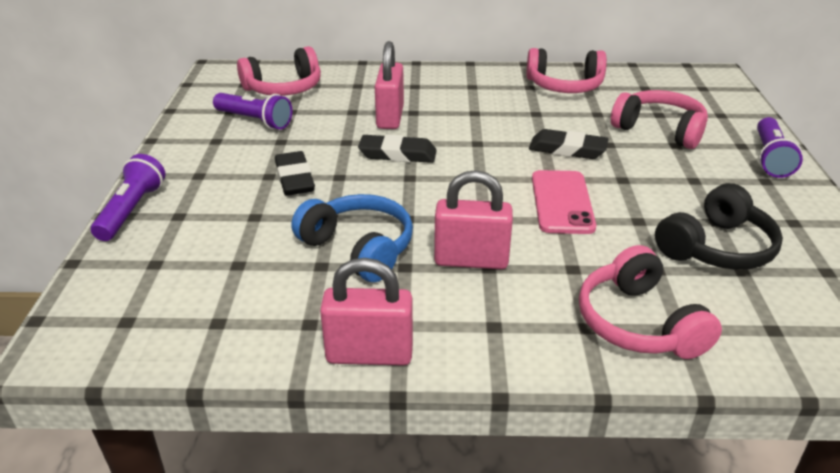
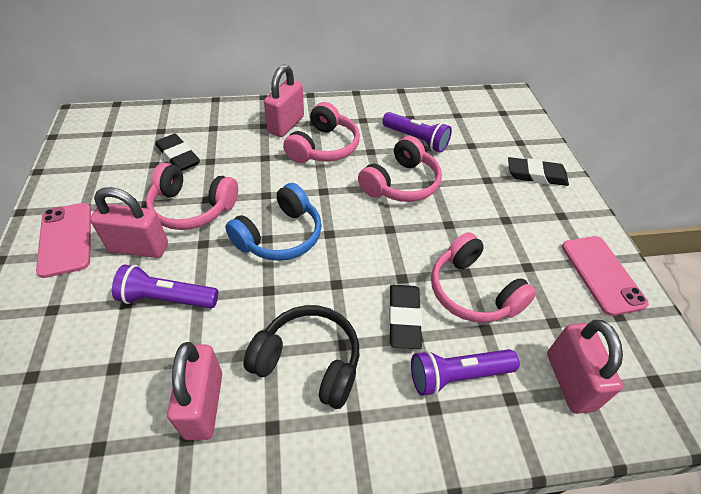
pink padlock: [320,258,413,366] [375,41,404,129] [434,170,513,269] = 3 -> [90,187,168,258] [167,342,222,440] [264,65,304,137] [547,320,623,414] = 4
pink phone: [532,170,596,234] = 1 -> [36,203,91,278] [562,236,649,316] = 2

